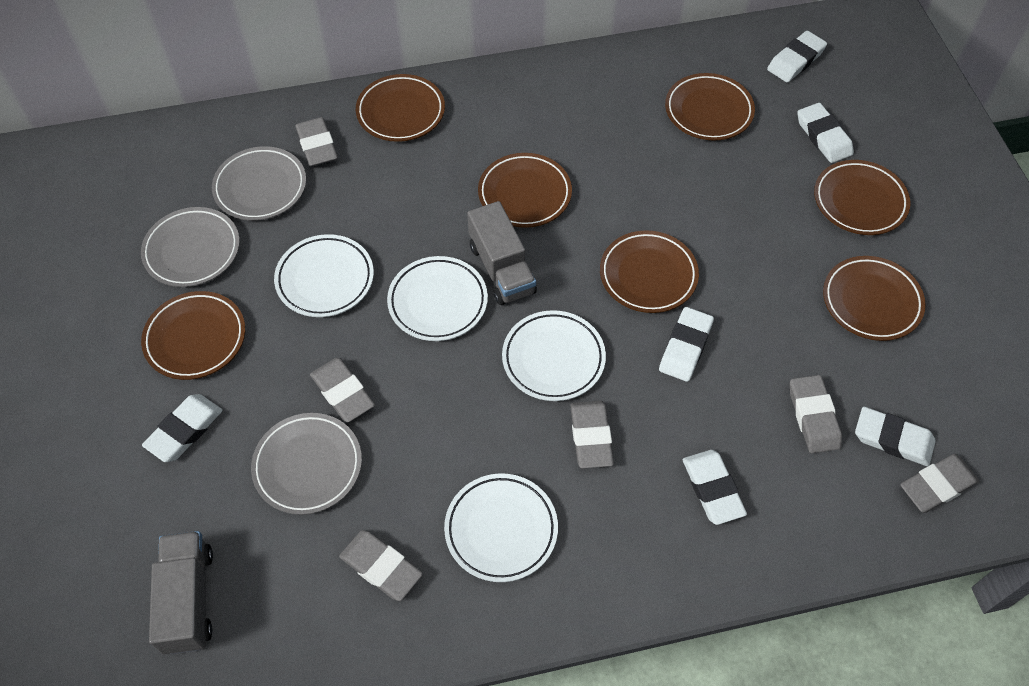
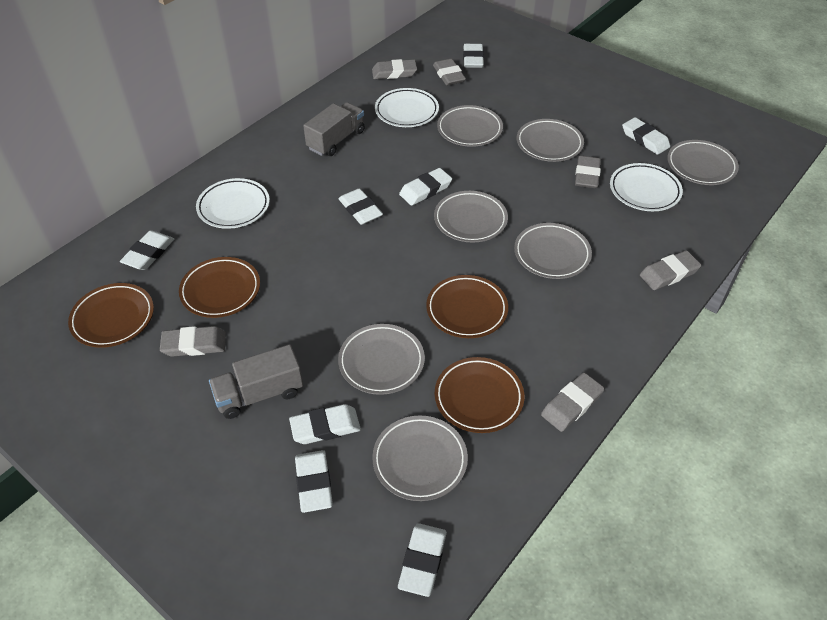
brown plate: [141,291,245,380] [356,74,445,142] [478,153,572,228] [600,230,699,313] [665,73,755,141] [814,160,910,235] [823,256,926,341] = 7 -> [68,283,154,348] [179,257,260,318] [426,275,508,338] [435,357,524,433] = 4
grey plate: [141,207,240,287] [212,146,306,221] [251,413,362,515] = 3 -> [338,324,425,395] [372,415,468,501] [434,191,508,242] [437,105,503,147] [514,223,592,279] [517,119,584,162] [667,140,739,185] = 7
white eraser: [142,394,223,462] [659,307,714,382] [683,450,747,525] [767,31,827,82] [797,103,854,163] [855,407,936,466] = 6 -> [120,230,174,270] [289,404,361,444] [295,450,333,513] [338,188,383,225] [398,523,447,597] [399,168,452,206] [463,44,484,68] [622,117,670,155] = 8
white plate: [274,234,374,317] [387,256,488,341] [444,473,558,582] [502,310,606,401] = 4 -> [196,178,270,229] [375,88,439,127] [610,163,683,211] = 3

